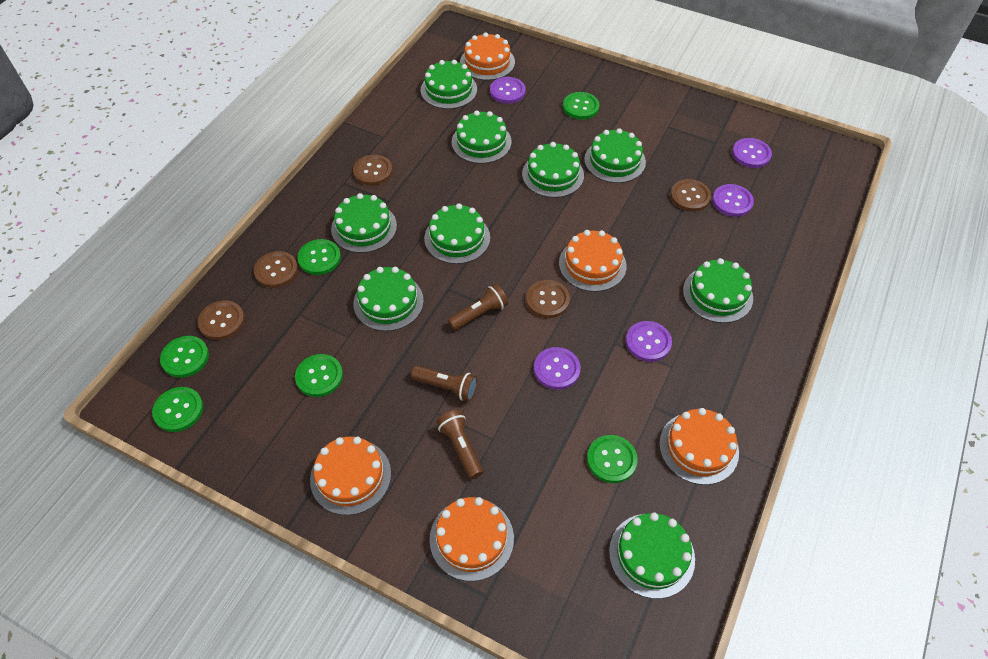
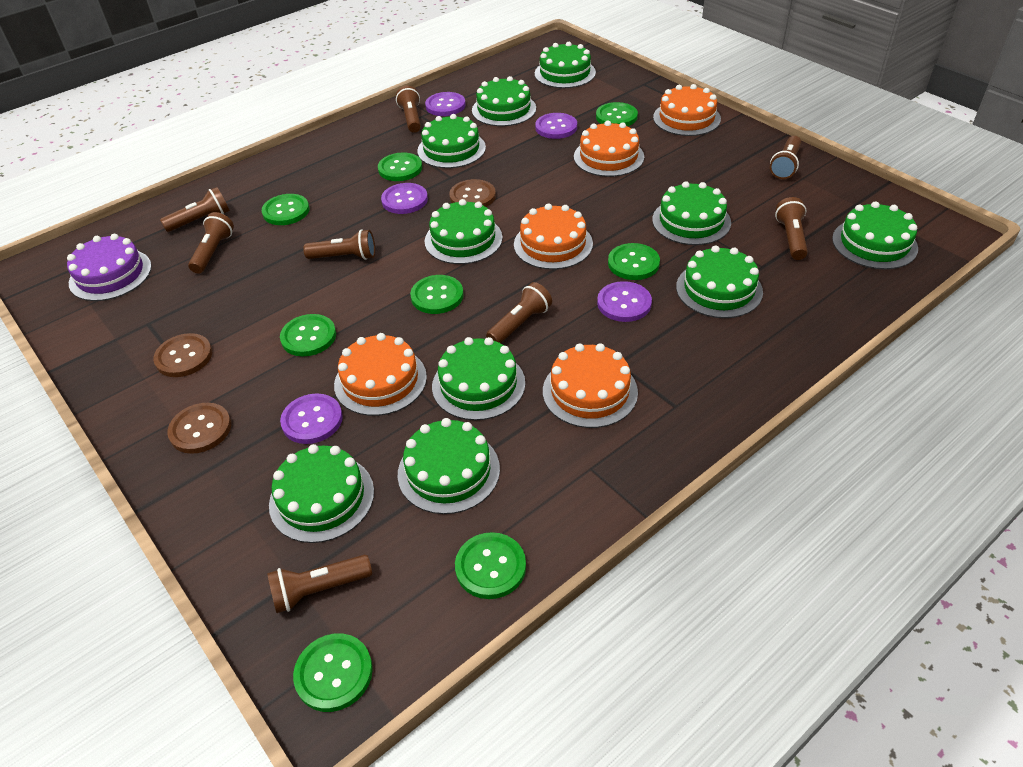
brown button: [198,300,245,340] [254,251,298,288] [353,155,392,186] [526,280,570,318] [670,179,711,212] = 5 -> [153,333,212,377] [167,403,231,454] [449,179,496,207] = 3
brown flashlight: [411,366,478,401] [436,410,483,479] [448,284,508,330] = 3 -> [160,187,230,232] [188,212,234,274] [267,555,372,613] [303,229,375,260] [396,86,421,133] [486,282,552,343] [770,136,801,179] [775,197,808,260] = 8
green button: [152,387,203,432] [160,336,209,378] [295,354,343,397] [298,239,341,275] [563,92,600,120] [587,435,638,483] = 6 -> [262,194,309,225] [280,314,336,356] [293,633,373,712] [378,152,422,181] [410,275,464,314] [455,532,526,599] [596,102,638,126] [608,243,660,280] = 8
green cake: [331,193,397,253] [353,267,424,331] [421,60,477,109] [424,203,490,264] [452,110,512,164] [522,142,584,198] [584,128,646,183] [609,512,695,599] [683,258,753,323] = 9 -> [269,444,374,543] [398,418,500,514] [417,114,486,168] [425,199,503,264] [432,337,525,420] [472,76,536,126] [535,42,596,88] [652,181,731,245] [676,246,763,318] [832,201,918,269] = 10
purple cake: none = 0 -> [67,234,152,301] = 1

